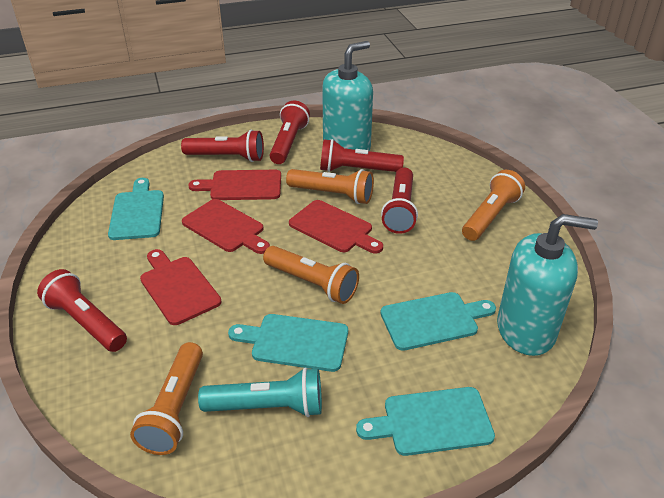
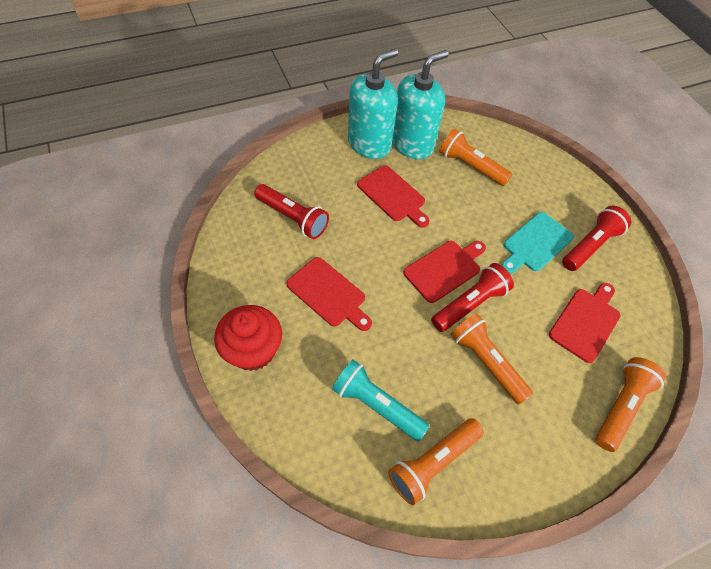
red cupcake: none = 0 -> [214,305,282,371] = 1
red flashlight: [37,269,127,352] [181,130,264,162] [270,101,310,164] [320,139,404,172] [381,168,418,234] = 5 -> [254,184,329,239] [431,263,514,332] [562,206,631,271] = 3
turquoise cutting board: [108,178,164,240] [228,314,348,372] [356,387,495,456] [380,292,496,351] = 4 -> [501,212,574,274] = 1

